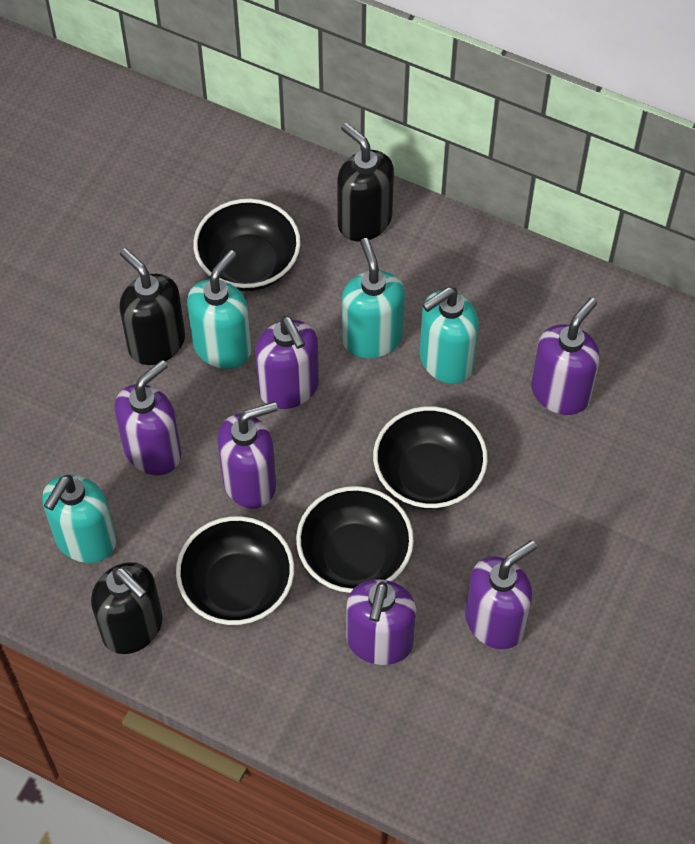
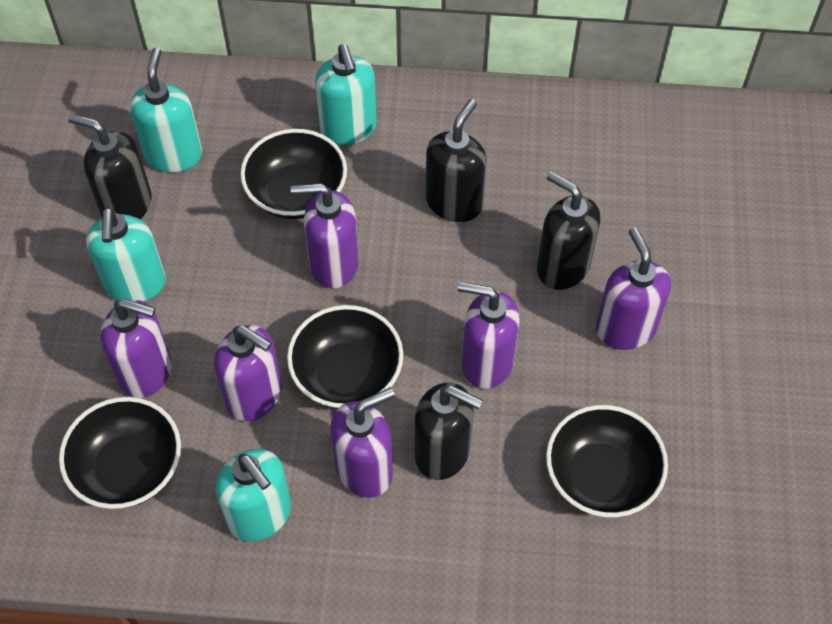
black soap dispenser: [91,562,163,654] [120,248,185,365] [337,123,394,241] = 3 -> [68,114,152,219] [414,382,483,480] [426,99,487,222] [537,172,600,290] = 4

